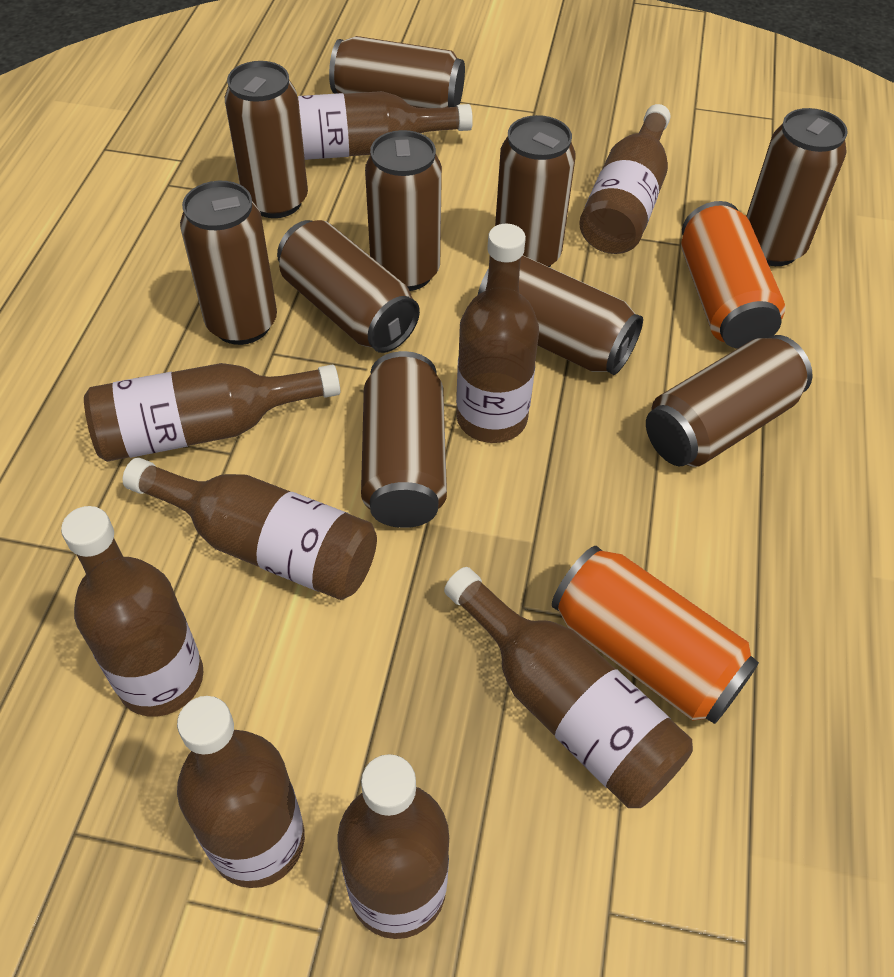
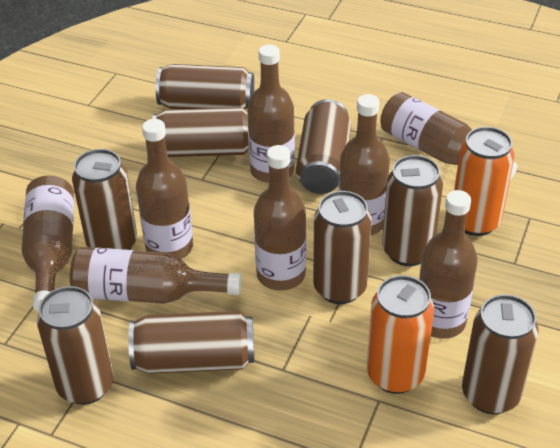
brown bottle: [61,506,204,717] [84,363,340,462] [122,458,377,600] [177,696,305,888] [297,91,473,160] [337,754,449,939] [444,567,693,808] [456,224,539,443] [579,104,671,254] = 9 -> [22,175,74,312] [70,247,242,304] [136,119,193,259] [247,44,295,183] [254,145,306,291] [339,94,390,235] [380,92,517,180] [419,190,478,339] = 8
brown can: [180,181,277,345] [225,61,308,218] [277,220,420,353] [329,36,465,108] [361,351,447,528] [365,130,442,291] [478,255,643,375] [495,115,576,267] [646,335,813,467] [746,108,848,266] = 10 -> [37,286,114,405] [72,149,137,250] [128,311,254,374] [152,107,249,157] [156,64,254,110] [296,99,351,194] [313,191,372,304] [382,155,443,266] [462,294,538,414] = 9

